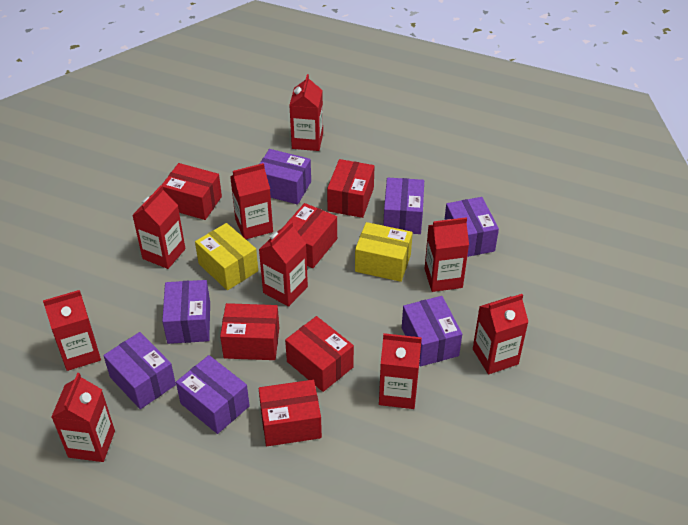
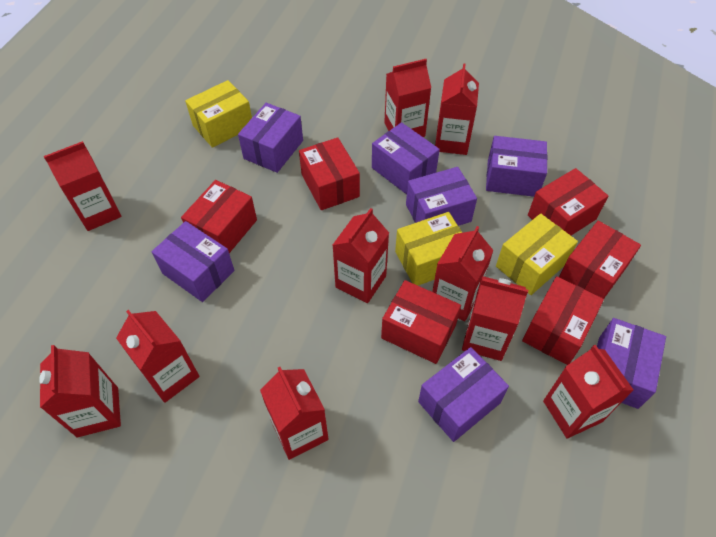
red carton: [43,290,101,371] [52,373,115,462] [132,185,185,269] [230,163,273,239] [259,221,308,307] [289,74,323,151] [379,333,422,409] [424,217,469,292] [473,294,528,374] = 9 -> [39,345,121,437] [44,141,122,231] [116,310,200,403] [260,367,329,460] [333,208,389,303] [384,59,431,137] [432,226,494,321] [435,63,479,155] [462,276,528,361] [543,345,633,438] = 10
yellow box: [195,223,258,290] [355,222,413,282] = 2 -> [185,80,252,148] [395,212,462,285] [496,214,578,295] = 3

